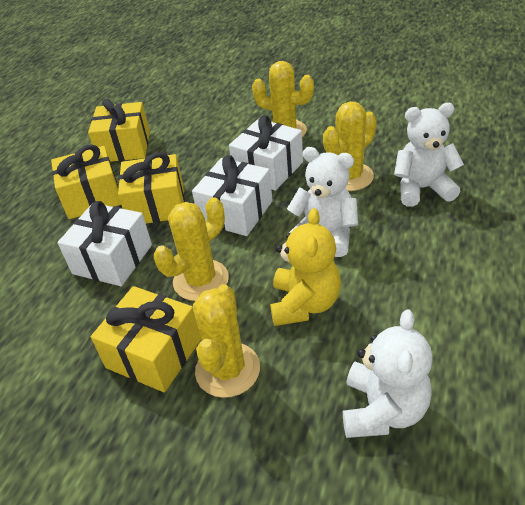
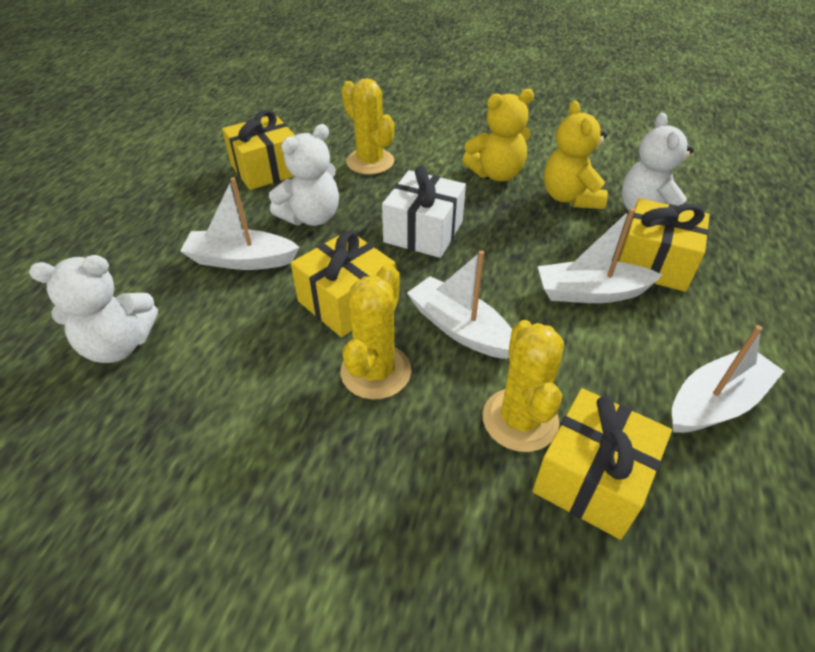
white boat: none = 0 -> [180,177,300,270] [407,250,512,359] [538,208,663,303] [672,325,784,433] = 4
white gift: [57,201,152,286] [192,155,273,236] [229,115,303,191] = 3 -> [382,166,466,258] = 1
yellow cactus: [154,197,229,301] [193,284,260,398] [252,61,314,137] [323,101,377,191] = 4 -> [341,78,394,174] [341,264,411,399] [483,320,564,452] = 3
yellow teddy bear: [270,208,341,326] = 1 -> [462,89,534,181] [544,100,608,209] = 2

